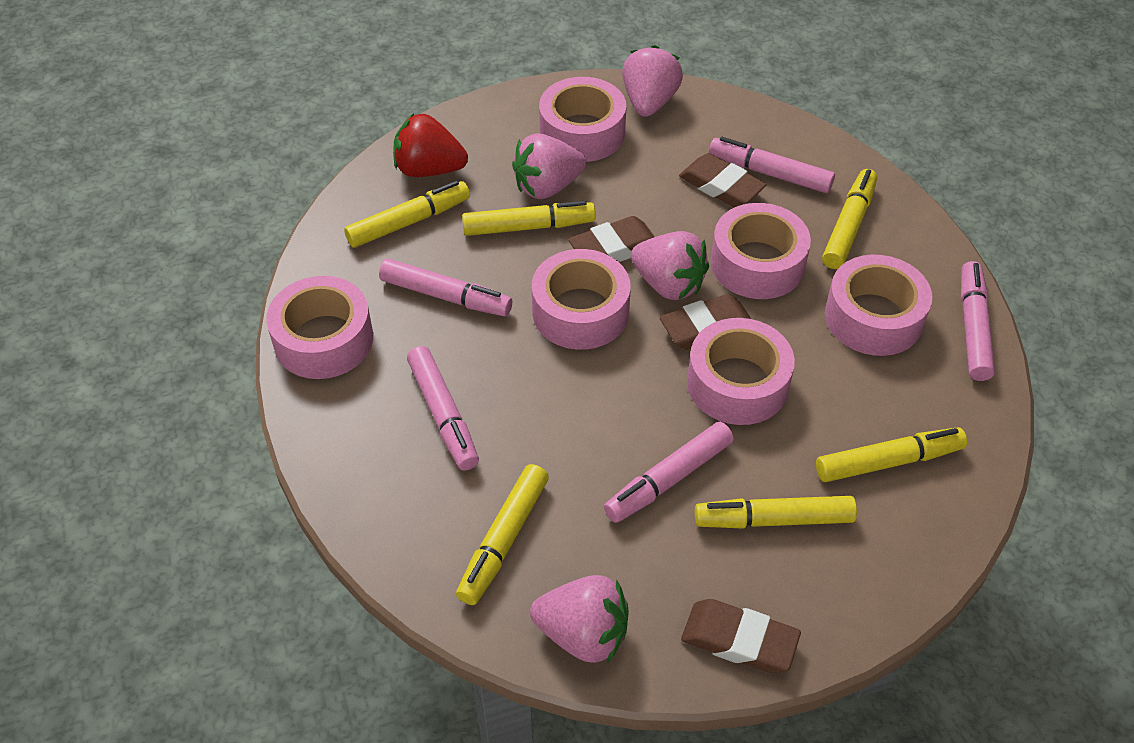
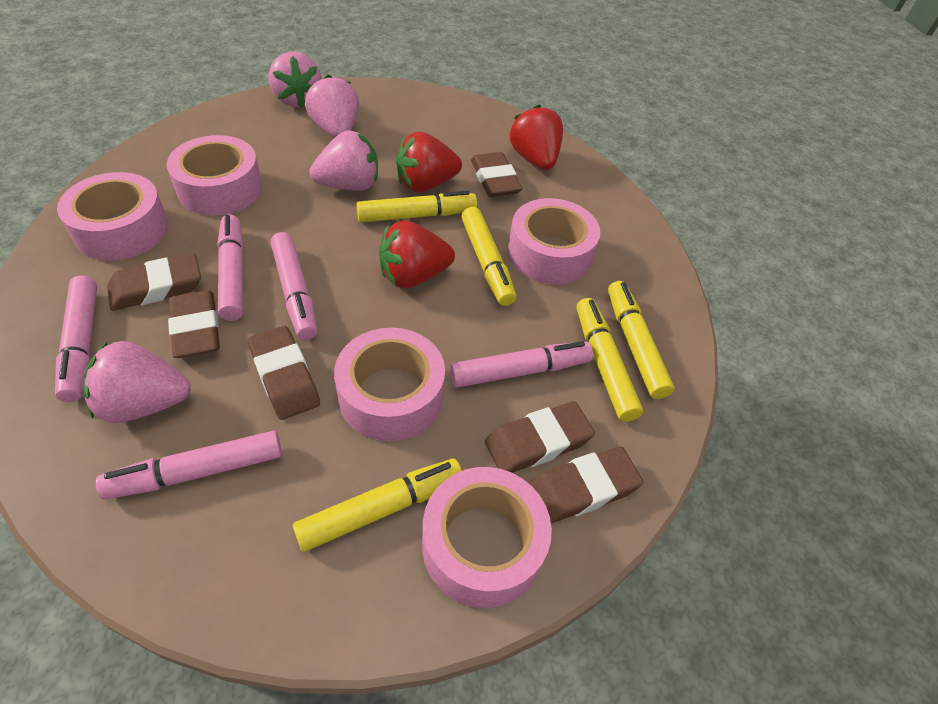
brown eraser: [568,216,654,262] [659,294,751,350] [679,153,766,208] [681,599,801,673] = 4 -> [107,254,201,311] [168,290,220,358] [248,326,320,420] [471,152,522,197] [485,401,595,473] [529,447,643,523] = 6
pink tape: [266,276,373,379] [532,249,631,350] [539,77,626,162] [687,318,795,425] [711,203,811,299] [825,255,932,356] = 6 -> [57,172,169,260] [167,135,263,216] [334,328,445,441] [422,467,552,608] [508,198,600,285] = 5
red strawberry: [393,114,468,177] = 1 -> [379,220,455,288] [396,132,462,192] [510,105,563,170] = 3
yellow marker: [344,181,470,248] [456,464,549,605] [462,201,596,236] [695,496,857,529] [816,427,967,482] [822,169,877,269] = 6 -> [293,459,462,552] [356,191,477,222] [461,207,516,306] [577,298,643,422] [608,281,674,399] = 5

